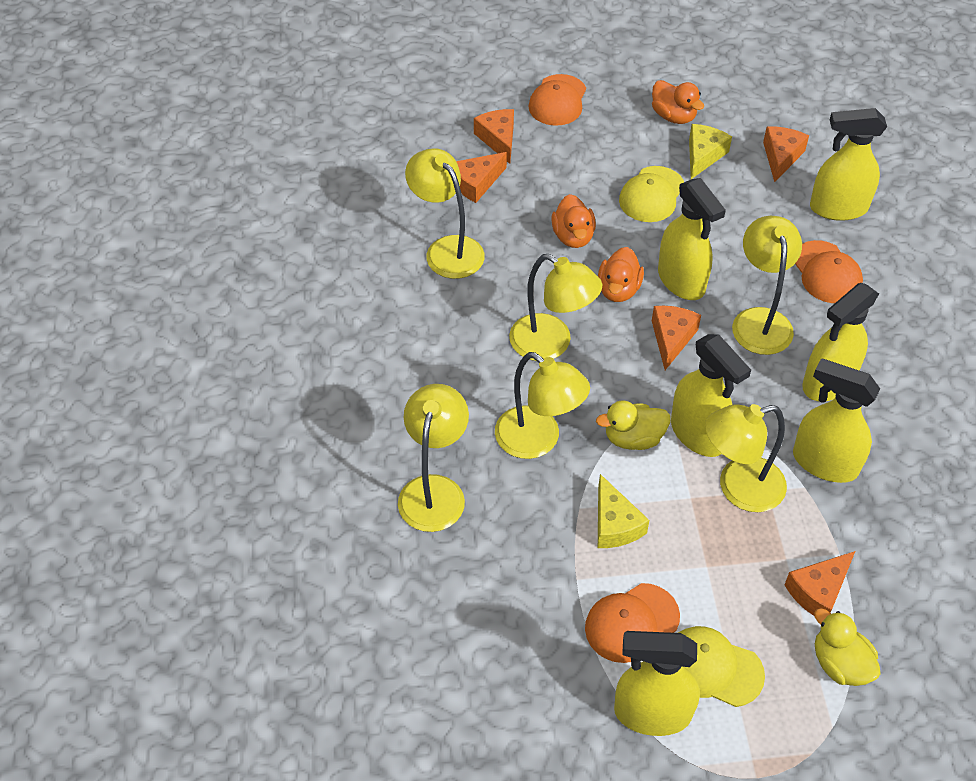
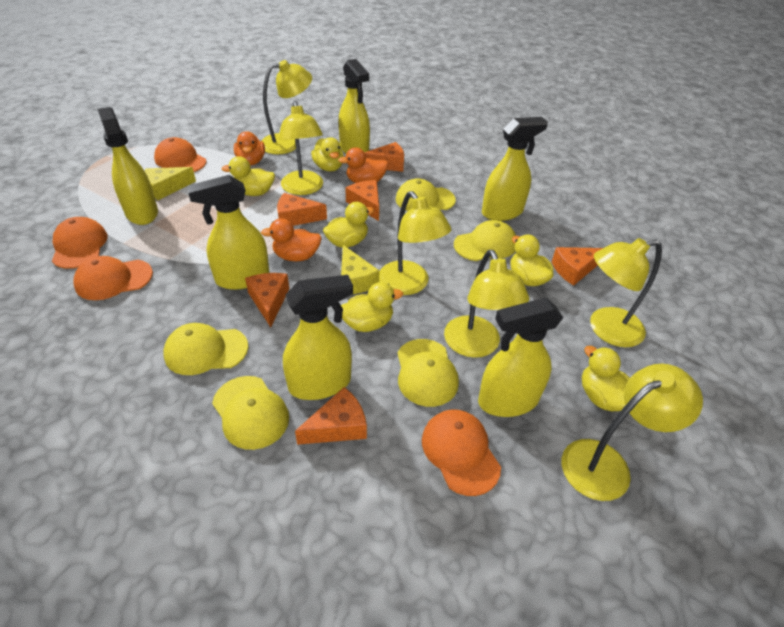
orange cap: [528,74,586,126] [585,583,680,663] [795,240,863,303] = 3 -> [52,217,108,269] [73,256,153,300] [154,137,206,172] [422,410,501,496] = 4
orange cheese: [456,152,507,203] [474,109,514,164] [652,306,701,370] [763,127,809,182] [785,551,855,616] = 5 -> [245,273,289,327] [277,193,327,226] [295,387,367,445] [345,180,379,221] [364,142,404,172] [552,247,603,286] = 6
yellow cap: [619,166,684,222] [678,626,765,707] = 2 -> [163,323,248,375] [212,376,289,450] [396,178,456,211] [397,339,459,407] [454,220,516,261] = 5
yellow duck: [596,401,671,450] [814,608,881,686] = 2 -> [221,156,275,196] [311,137,344,171] [323,202,374,248] [341,282,403,332] [510,234,553,286] [582,346,630,411] = 6

